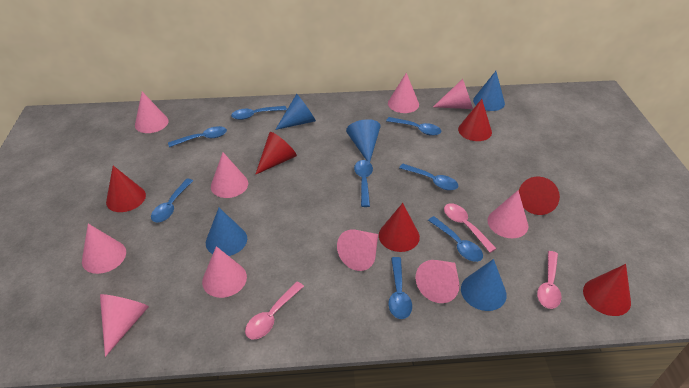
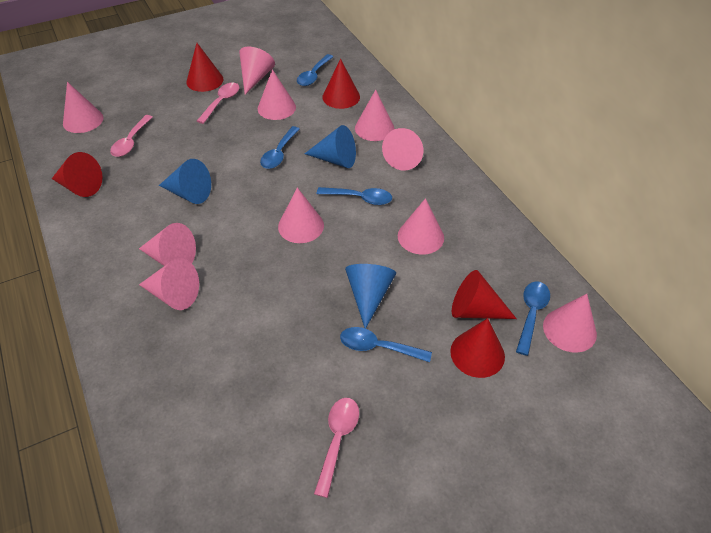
blue cone: [206,208,247,256] [275,94,316,130] [346,119,381,162] [461,259,507,311] [473,71,505,111] = 5 -> [159,159,211,204] [305,125,356,168] [345,264,396,329] = 3
blue spoon: [151,179,193,222] [168,126,227,147] [231,106,287,120] [354,160,373,207] [386,117,441,136] [388,257,412,319] [399,164,458,190] [428,216,483,262] = 8 -> [260,126,299,169] [297,54,333,86] [317,187,392,205] [340,327,432,362] [516,281,550,356] = 5
red cone: [106,166,146,212] [255,132,297,175] [379,203,420,252] [458,99,492,141] [519,176,560,215] [583,264,631,316] = 6 -> [52,152,102,197] [186,43,223,92] [322,59,360,109] [450,318,505,378] [452,270,517,319] = 5

